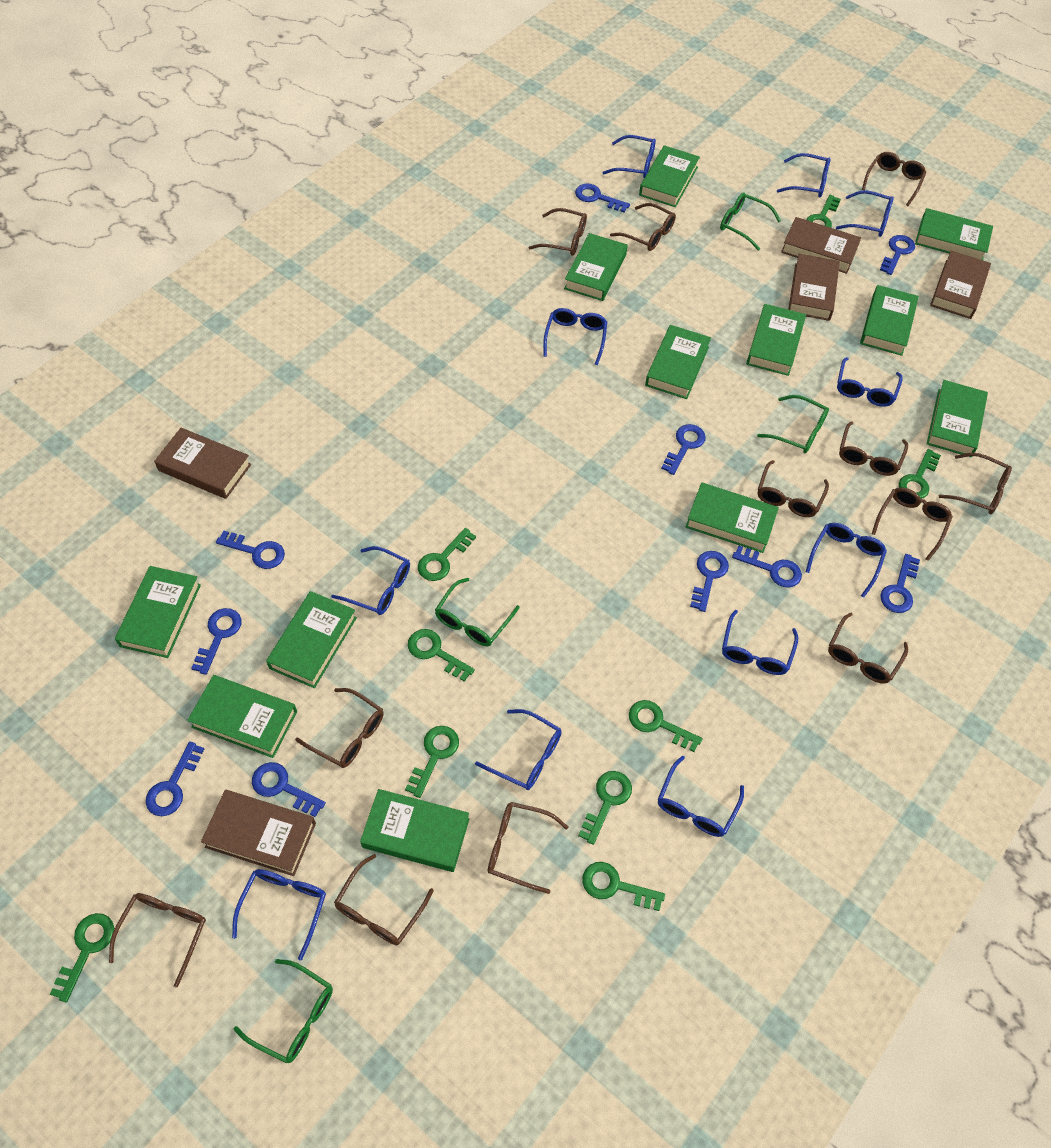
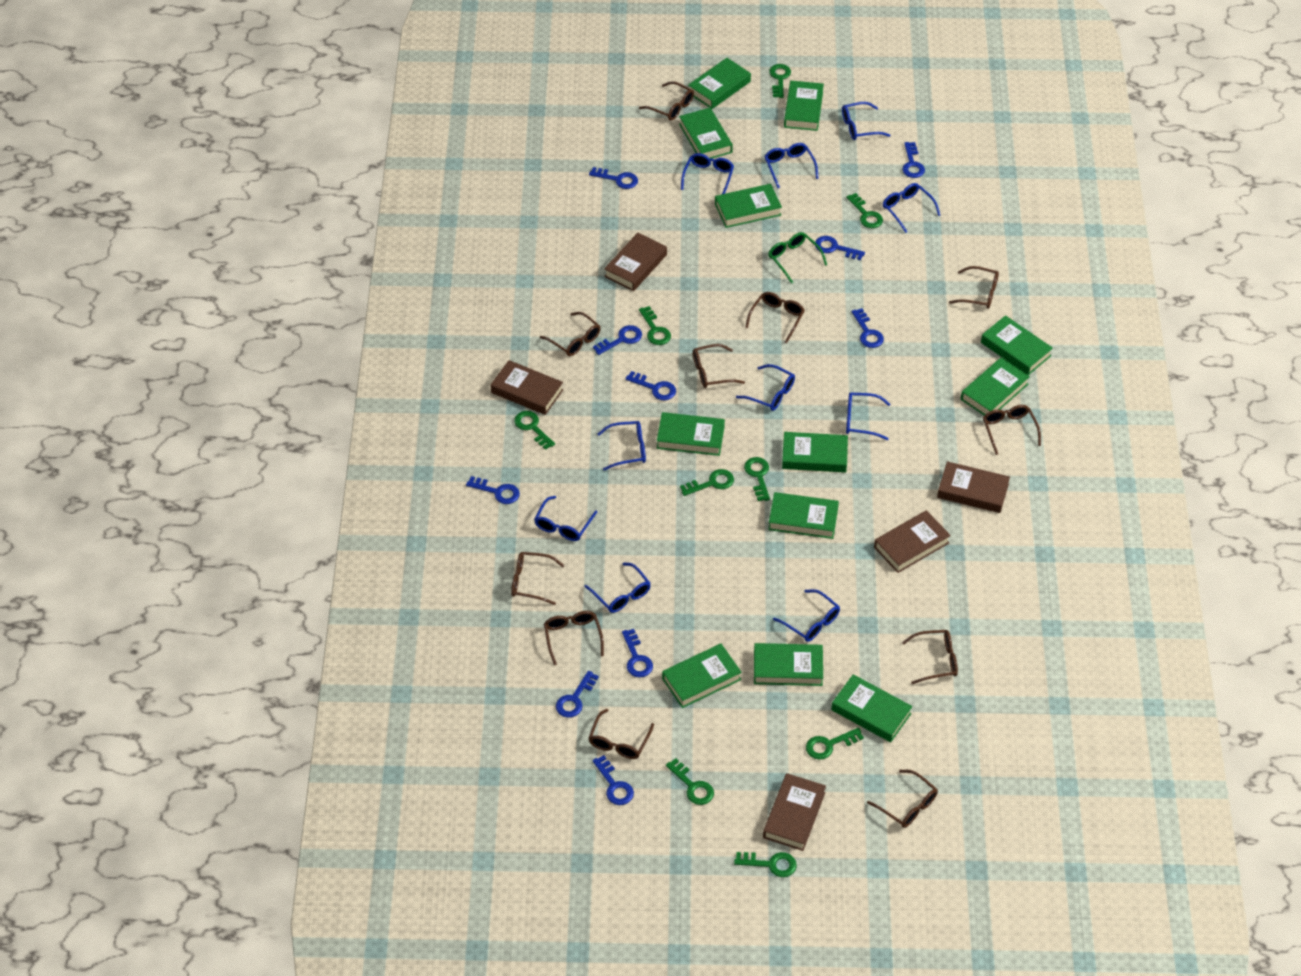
blue glasses: [232,869,326,961] [331,546,410,615] [475,709,562,790] [543,308,607,365] [602,135,656,178] [658,756,744,837] [722,610,798,675] [777,153,830,198] [806,523,887,598] [836,190,894,237] [837,357,903,407] = 11 -> [534,496,597,541] [585,562,651,613] [597,421,646,470] [681,153,734,194] [736,364,795,411] [764,143,819,188] [773,589,840,642] [842,102,891,140] [846,393,891,440] [883,183,940,233] = 10
brown glasses: [109,893,206,987] [295,688,384,768] [334,854,434,945] [488,802,568,894] [528,208,587,256] [610,203,676,251] [758,460,829,517] [828,612,908,684] [839,421,908,476] [862,152,926,206] [872,487,953,561] [939,453,1012,514] = 12 -> [511,552,565,605] [540,312,601,356] [544,611,604,665] [588,709,654,759] [639,81,694,121] [693,344,745,388] [745,292,805,343] [867,770,938,828] [902,630,958,684] [949,266,999,309] [983,405,1041,455] = 11
green glasses: [233,959,333,1063] [435,578,520,646] [720,192,781,251] [757,395,829,453] = 4 -> [768,232,827,284] = 1

